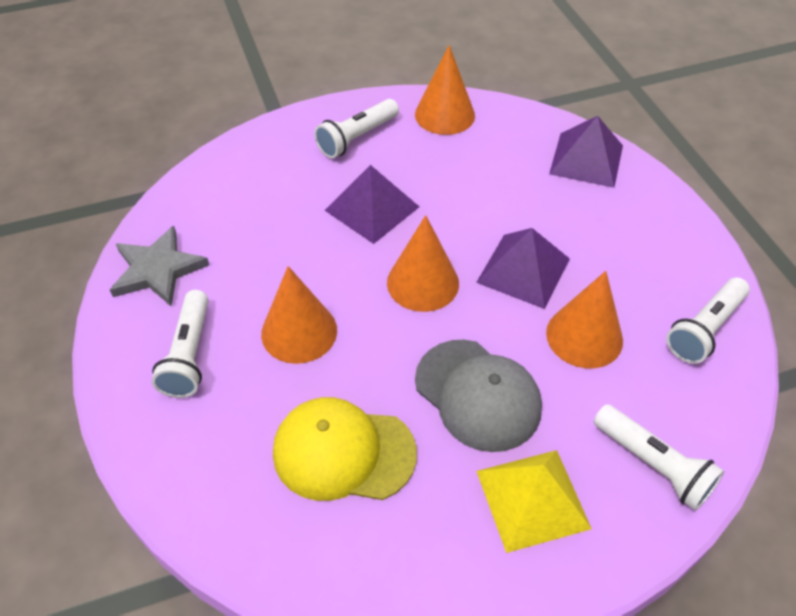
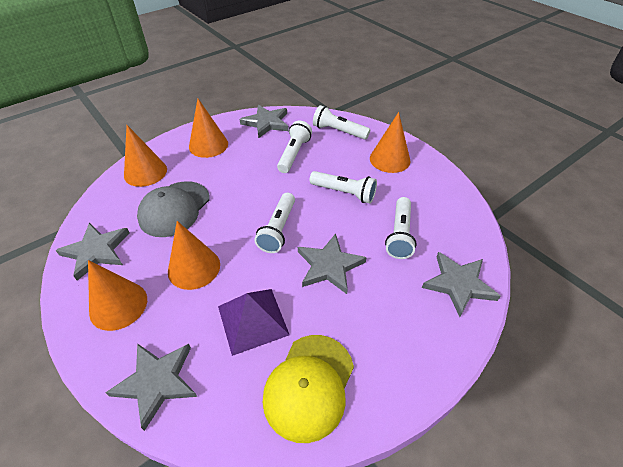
grey star: [110,226,209,307] = 1 -> [56,223,130,281] [105,343,197,431] [240,105,289,138] [298,233,367,294] [422,252,501,317] = 5
orange cone: [261,266,337,364] [387,215,459,312] [415,45,475,135] [546,271,623,368] = 4 -> [88,260,147,331] [124,125,167,187] [168,221,220,290] [189,99,228,158] [370,112,410,173] = 5
purple pyramid: [325,165,419,244] [476,228,570,309] [549,116,623,188] = 3 -> [218,289,290,356] = 1
white flashlight: [151,290,209,398] [314,99,399,158] [594,404,725,511] [666,277,750,364] = 4 -> [254,193,295,253] [277,121,312,173] [310,171,377,203] [313,105,370,140] [385,197,417,259] = 5
yellow pyramid: [476,450,592,553] = 1 -> none = 0

